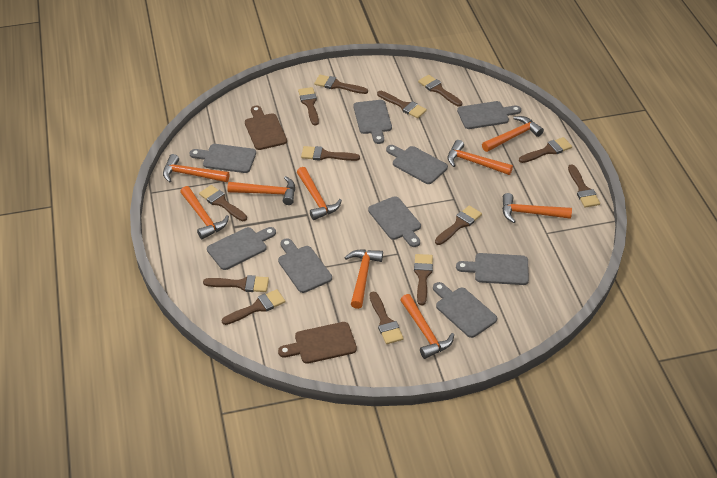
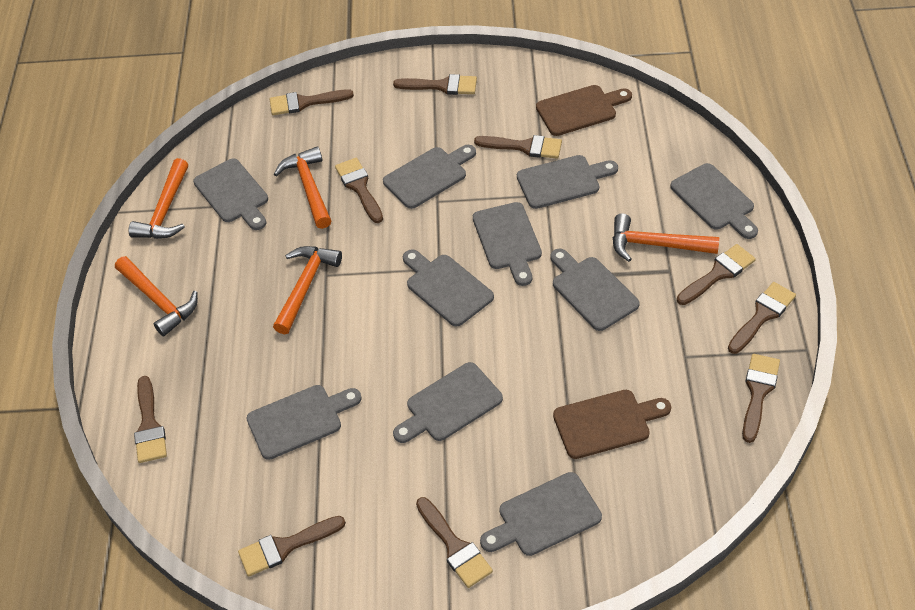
brown brush: [199,185,247,221] [203,275,269,292] [222,289,285,325] [298,87,319,125] [301,146,360,161] [314,75,368,94] [370,292,404,344] [377,91,427,118] [414,254,433,305] [418,75,462,107] [435,205,482,245] [519,137,572,163] [568,165,600,208] = 13 -> [134,376,167,463] [238,516,346,576] [270,89,354,115] [335,158,383,223] [393,74,477,95] [416,497,493,588] [474,135,562,159] [677,244,756,305] [728,282,796,354] [742,354,780,443] = 10
grey cutting board: [189,144,256,173] [207,227,276,270] [278,238,332,293] [353,100,392,144] [368,196,421,247] [386,145,448,184] [433,282,497,338] [456,253,529,285] [457,101,521,129] = 9 -> [193,159,268,230] [247,385,362,460] [383,145,476,209] [393,362,503,443] [403,249,494,327] [473,202,542,286] [480,472,602,556] [517,155,618,209] [550,249,640,331] [670,163,758,239] = 10
orange hammer: [163,154,229,183] [180,186,229,239] [227,176,295,205] [297,167,342,220] [344,249,383,309] [400,294,454,359] [448,140,513,175] [482,116,544,152] [502,193,572,223] = 9 -> [115,256,198,337] [128,158,188,239] [273,246,342,334] [274,146,331,229] [613,214,719,262] = 5

